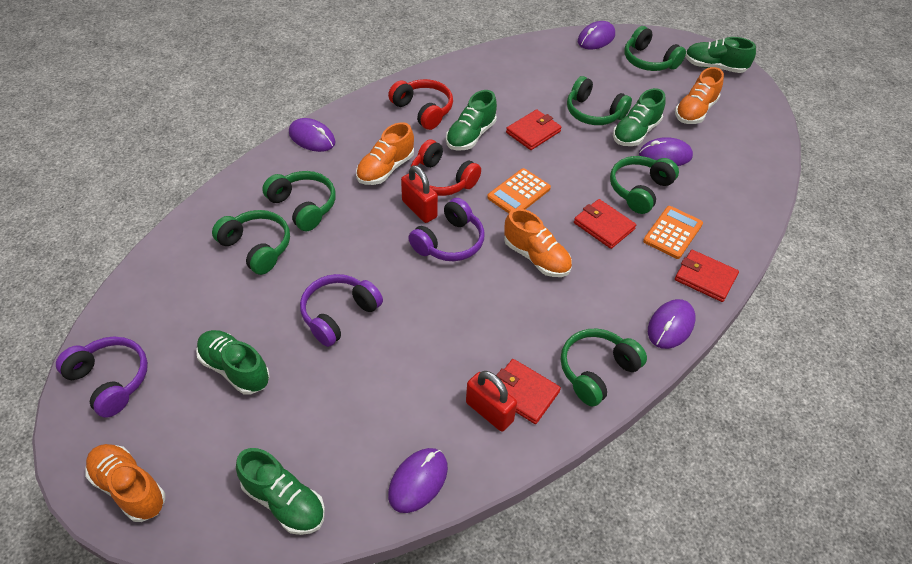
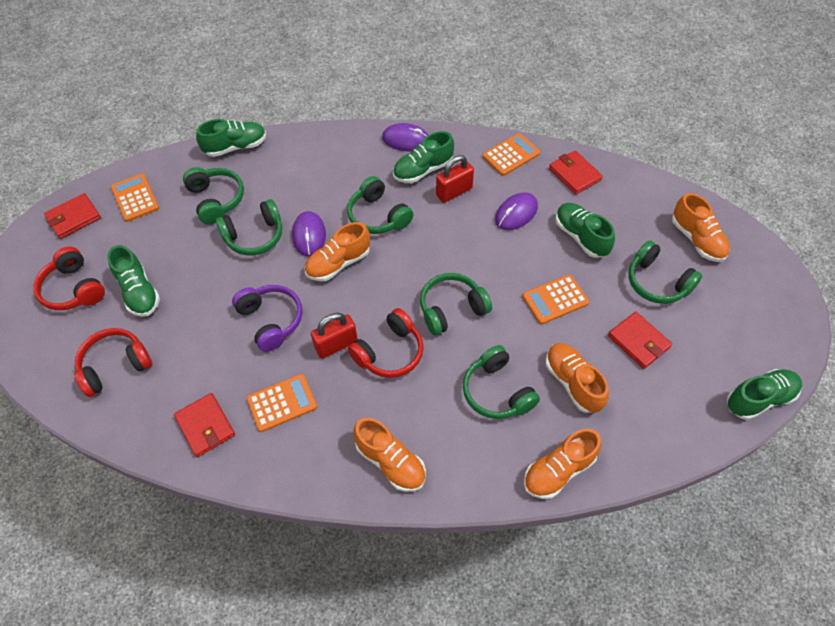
orange calculator: [487,168,551,213] [643,206,703,259] = 2 -> [111,174,159,222] [246,374,317,432] [482,133,540,176] [522,274,589,324] = 4
orange shoe: [85,444,165,522] [356,122,414,185] [504,209,572,277] [675,67,724,124] = 4 -> [304,222,370,281] [353,418,426,492] [524,428,601,499] [546,343,609,413] [672,193,730,262] = 5
purple headphones: [56,336,148,418] [300,274,383,347] [408,198,485,261] = 3 -> [232,285,303,352] = 1
purple mouse: [289,118,336,152] [388,448,448,513] [578,21,615,49] [639,137,693,166] [648,299,696,349] = 5 -> [292,211,326,256] [382,123,428,152] [495,192,538,230] = 3
red headphones: [388,79,453,130] [411,139,481,196] = 2 -> [33,247,105,310] [74,328,152,397] [348,308,424,378] = 3

